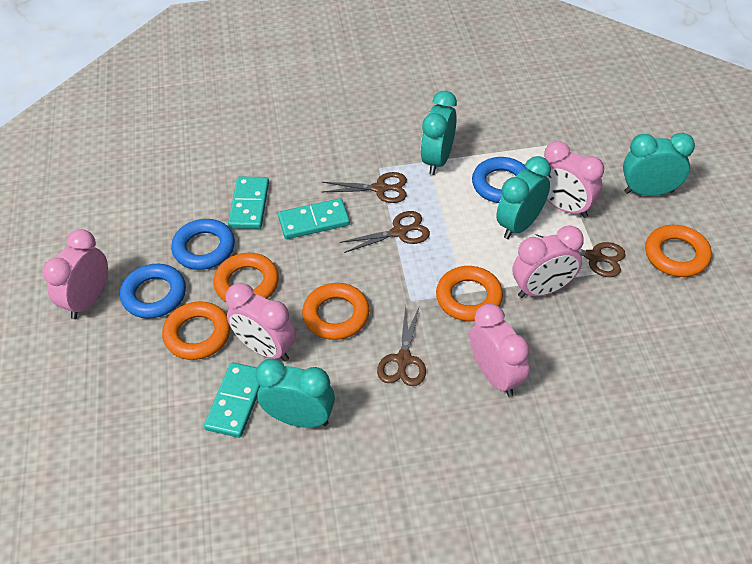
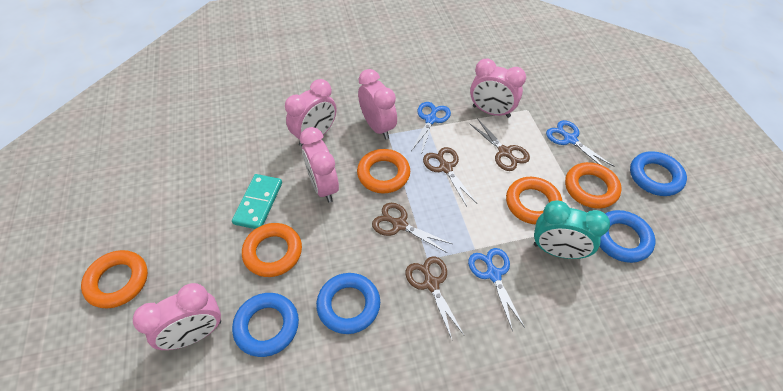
blue ring: [120,264,186,318] [171,219,235,270] [472,157,528,203] = 3 -> [232,293,299,357] [316,273,380,334] [600,210,655,263] [630,151,687,196] = 4
blue scissors: none = 0 -> [411,102,451,155] [468,248,525,331] [546,120,614,166] = 3
turquoise clock: [256,359,335,428] [421,91,457,175] [496,156,551,239] [623,133,695,196] = 4 -> [534,200,610,259] = 1
turquoise domino: [204,362,260,438] [228,177,269,229] [278,198,350,239] = 3 -> [232,174,282,229] = 1

